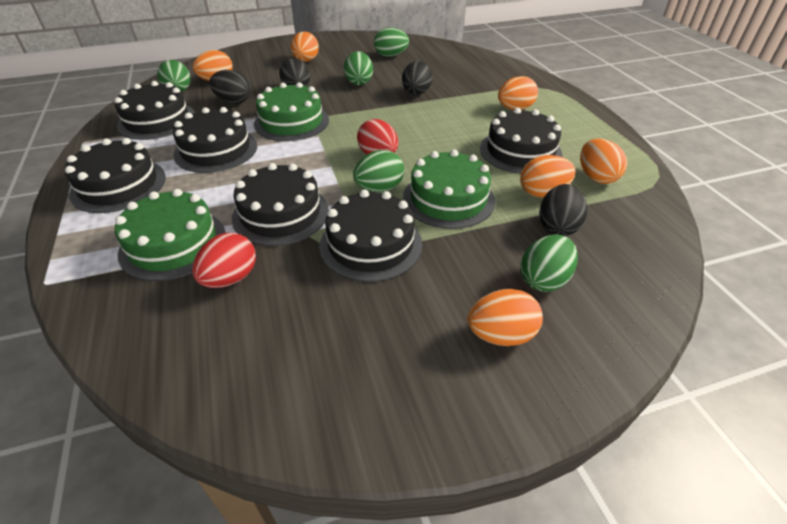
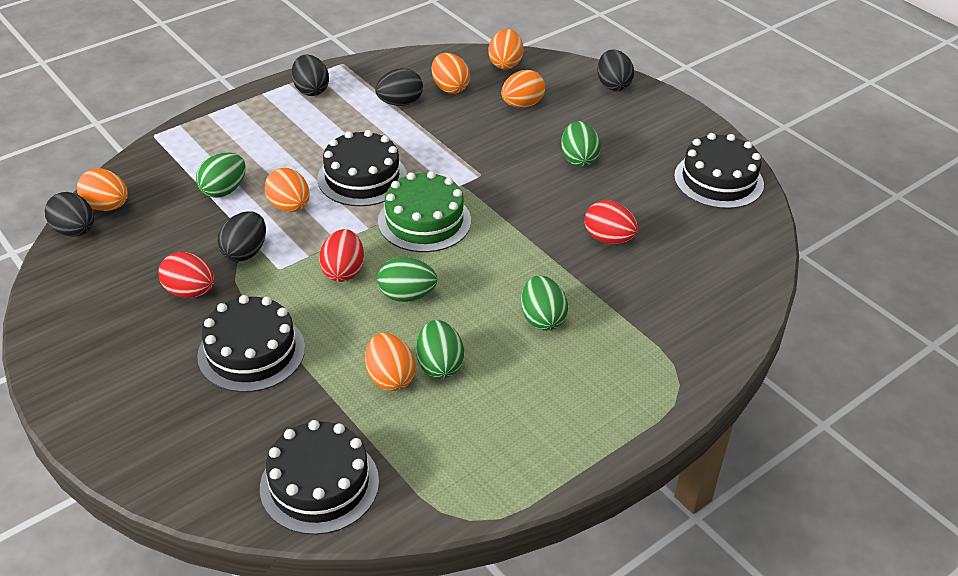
black cake: [65,138,166,213] [114,81,195,140] [173,107,257,173] [232,163,329,246] [319,190,422,282] [480,108,563,174] = 6 -> [197,295,305,392] [260,420,379,535] [317,130,407,206] [674,133,764,209] = 4
black egg: [209,70,251,104] [279,58,310,86] [402,61,433,95] [539,184,587,236] = 4 -> [45,192,94,237] [217,211,266,262] [291,55,329,96] [375,68,423,106] [597,50,634,91] = 5
green cake: [115,189,226,281] [254,82,329,141] [403,150,495,229] = 3 -> [378,171,471,252] = 1
red egg: [192,233,256,288] [357,119,398,154] = 2 -> [158,252,214,298] [319,229,364,282] [584,200,638,244] = 3

